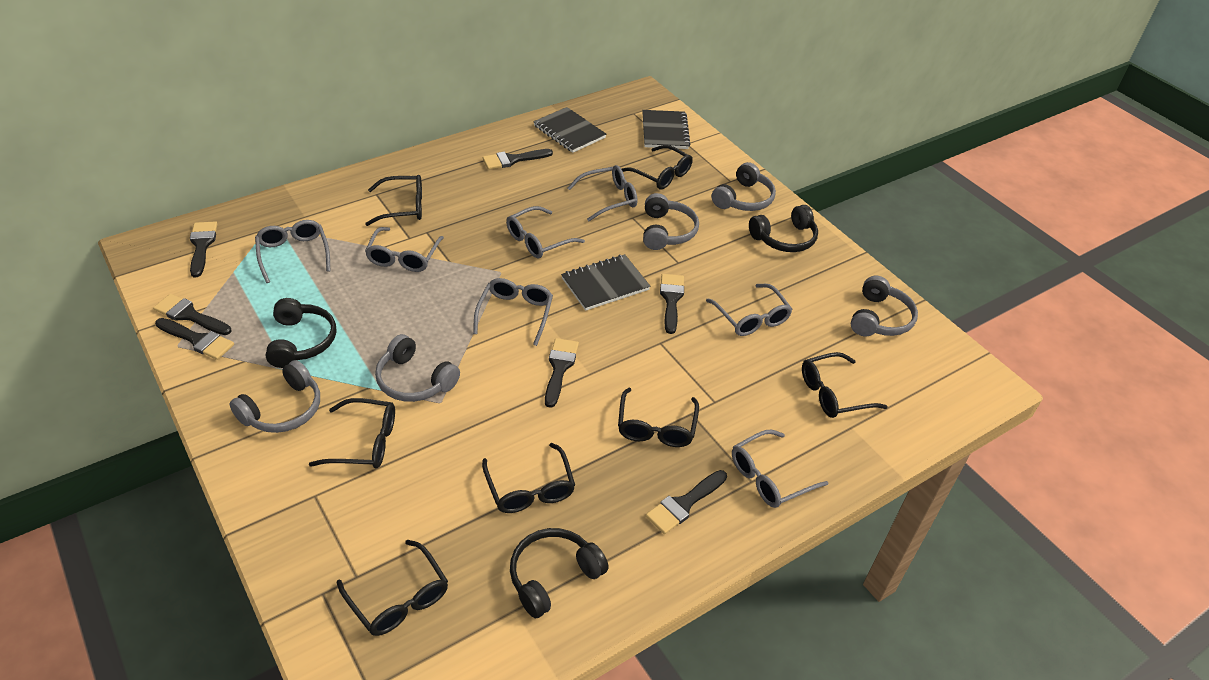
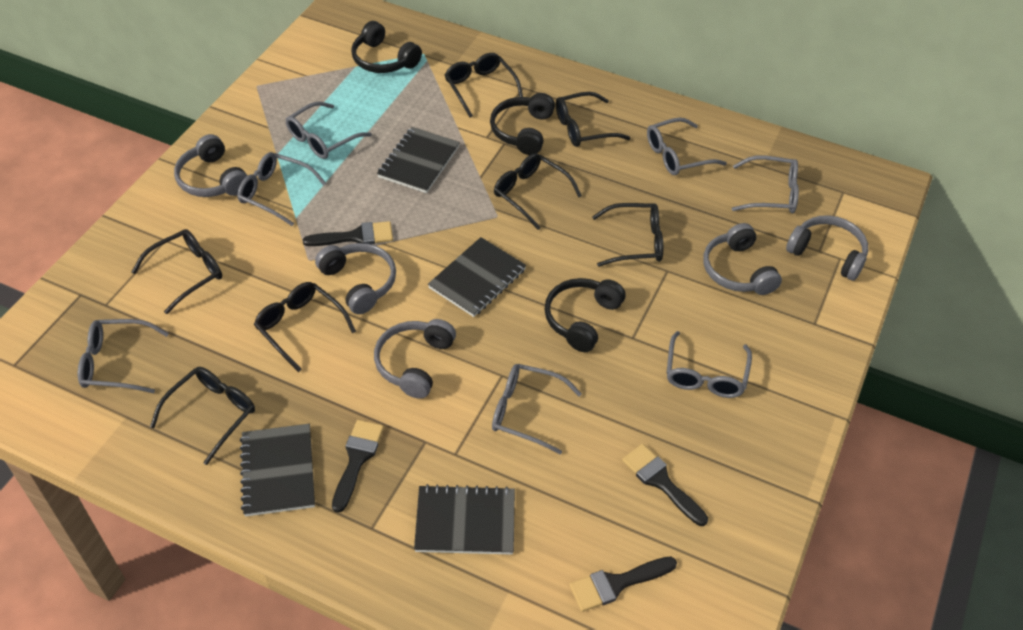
black brush: [153,294,231,335] [155,318,234,360] [190,221,217,278] [483,149,553,170] [545,338,579,408] [646,470,727,534] [660,274,684,334] = 7 -> [303,221,393,246] [332,420,384,513] [569,557,677,612] [622,444,708,526] = 4
black notebook: [533,107,606,153] [561,254,650,311] [642,110,690,149] = 3 -> [240,424,315,516] [377,127,460,193] [414,484,515,555] [428,237,526,317] = 4

